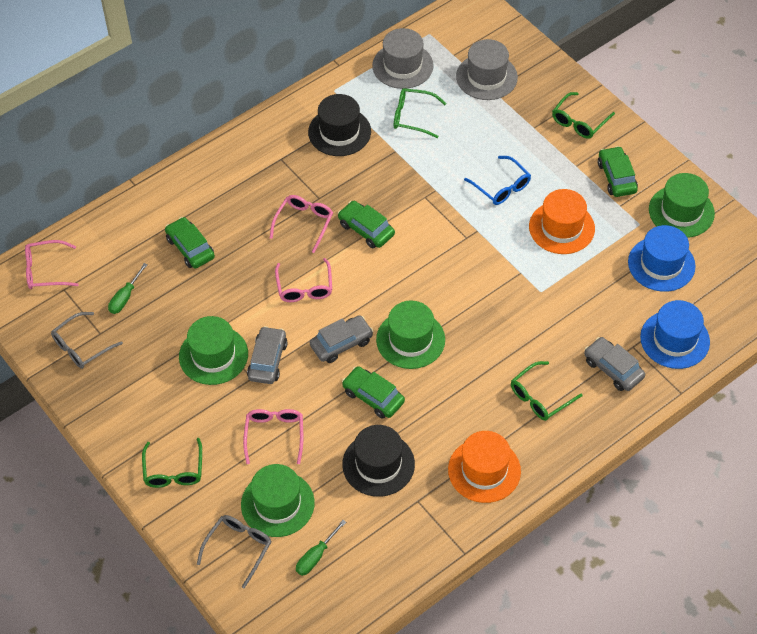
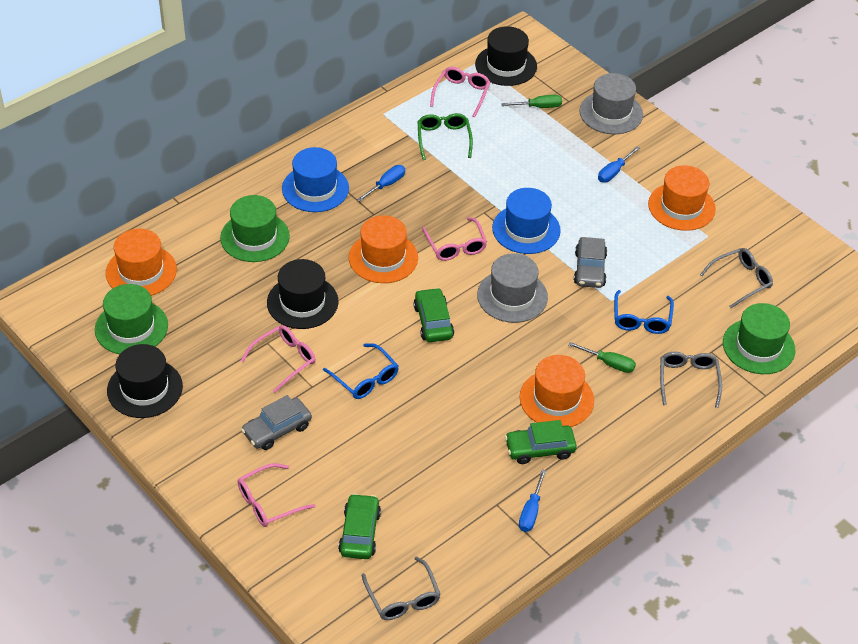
black hat: [308,94,371,156] [342,425,415,497] = 2 -> [107,344,183,418] [267,259,338,329] [475,26,537,86] = 3
blue glasses: [464,156,531,205] = 1 -> [323,343,399,399] [614,290,674,334] = 2
blue screwdriver: none = 0 -> [357,165,405,201] [519,470,546,532] [598,146,640,183] = 3
green car: [165,217,215,269] [338,201,395,248] [342,366,405,419] [598,146,638,197] = 4 -> [338,493,381,559] [414,288,454,342] [505,420,577,464] = 3
green glasses: [142,438,202,488] [394,88,447,138] [511,361,583,421] [552,92,615,139] = 4 -> [418,113,473,160] = 1
green hat: [179,316,248,385] [241,464,315,537] [376,300,445,369] [649,173,715,238] = 4 -> [95,284,168,354] [220,195,290,262] [723,303,795,374] = 3
grey car: [247,326,288,384] [310,315,373,363] [584,337,645,391] = 3 -> [241,395,312,450] [574,237,607,288] = 2
grey glasses: [51,312,123,369] [197,515,272,589] = 2 -> [361,556,441,620] [660,352,722,408] [700,248,773,308] = 3
orange hat: [448,431,521,503] [529,189,595,254] = 2 -> [106,229,177,296] [349,215,418,283] [519,355,594,427] [648,165,716,231] = 4

